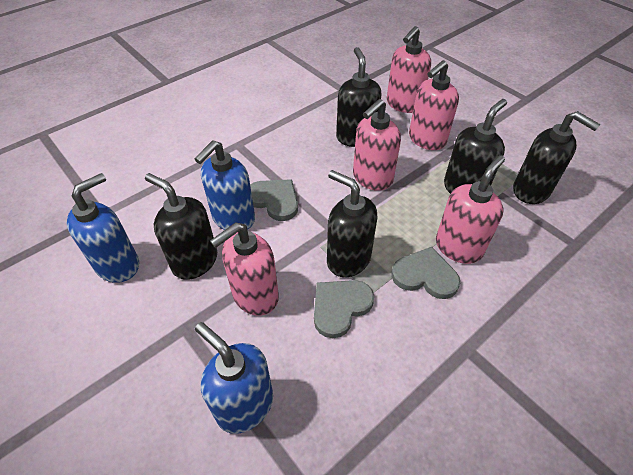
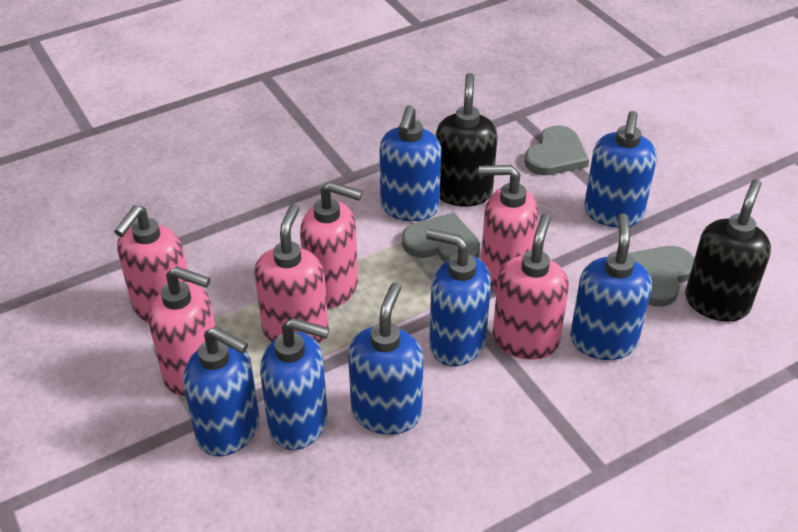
black soap dispenser: [145,173,217,280] [327,170,377,277] [336,47,382,147] [444,99,507,194] [513,111,600,204] = 5 -> [436,73,498,207] [685,179,771,322] = 2
blue soap dispenser: [67,173,139,283] [195,140,255,230] [195,322,273,434] = 3 -> [183,326,260,457] [260,318,329,450] [348,283,424,434] [380,105,442,221] [426,229,491,366] [570,213,652,360] [584,111,657,227] = 7
pink soap dispenser: [210,222,279,316] [353,99,401,191] [387,26,431,113] [409,60,459,150] [436,155,505,264] = 5 -> [114,205,188,323] [149,266,215,396] [254,204,328,344] [300,182,362,308] [479,165,538,291] [493,213,569,359] = 6

